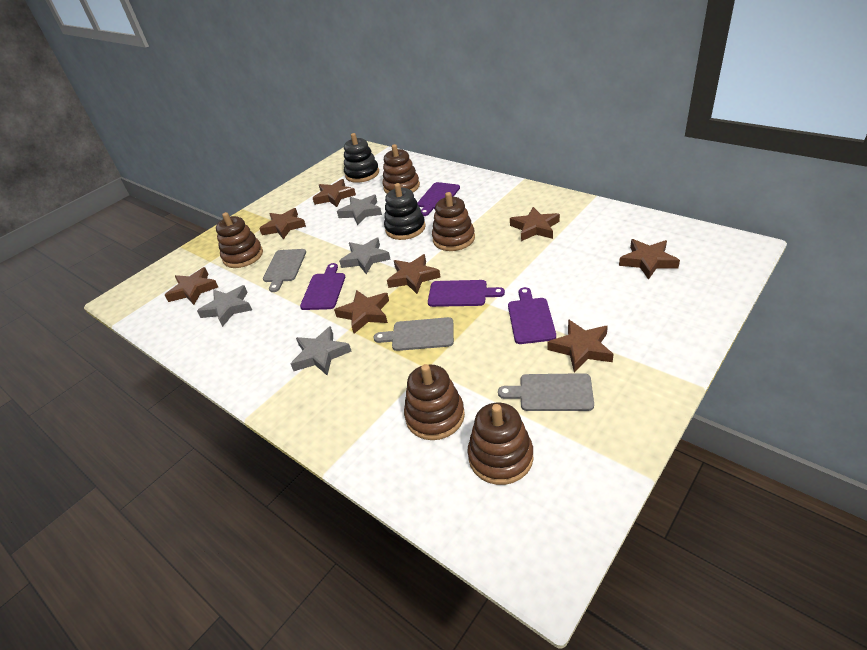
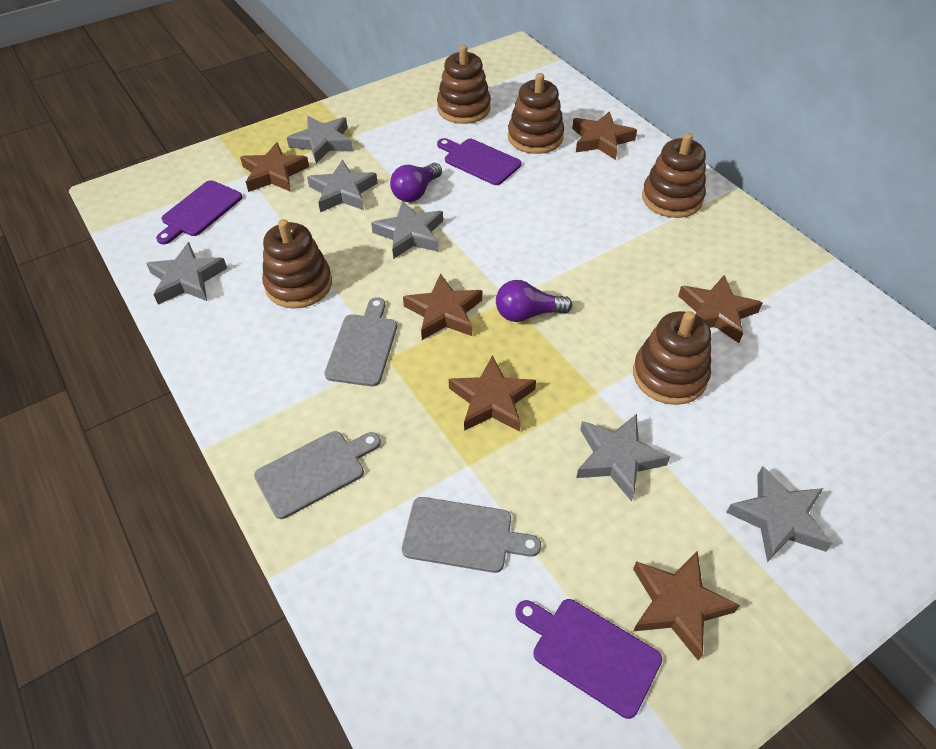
black stacking toy: [344,133,379,183] [384,183,426,240] = 2 -> none = 0
brown star: [165,267,218,305] [259,208,306,240] [313,179,356,207] [334,290,389,334] [387,254,441,294] [510,207,560,241] [547,319,614,372] [619,239,680,280] = 8 -> [240,142,309,192] [403,273,482,340] [449,355,536,432] [572,111,637,160] [633,551,740,661] [678,275,763,343] = 6
grey star: [197,285,252,327] [291,326,351,376] [337,195,382,225] [339,238,391,274] = 4 -> [146,242,227,305] [287,116,353,163] [307,160,378,212] [371,200,443,259] [576,414,670,502] [726,466,833,562] = 6
purple cutting board: [300,263,345,310] [417,182,460,216] [428,280,505,307] [508,287,556,344] = 4 -> [156,180,242,244] [437,138,521,185] [515,599,662,719] = 3
purple light bulb: none = 0 -> [390,163,442,202] [496,280,572,322] = 2

